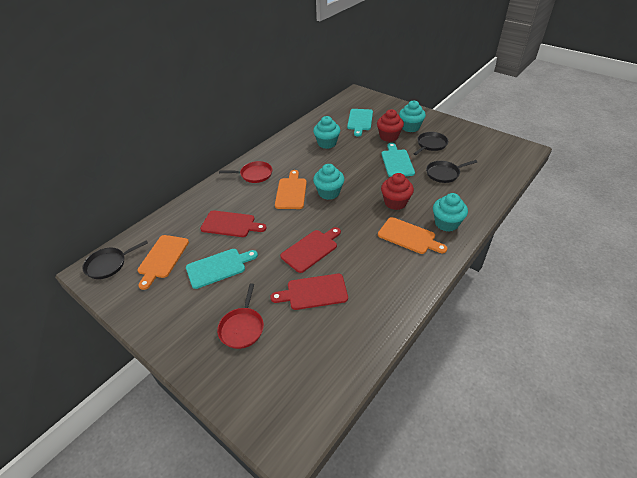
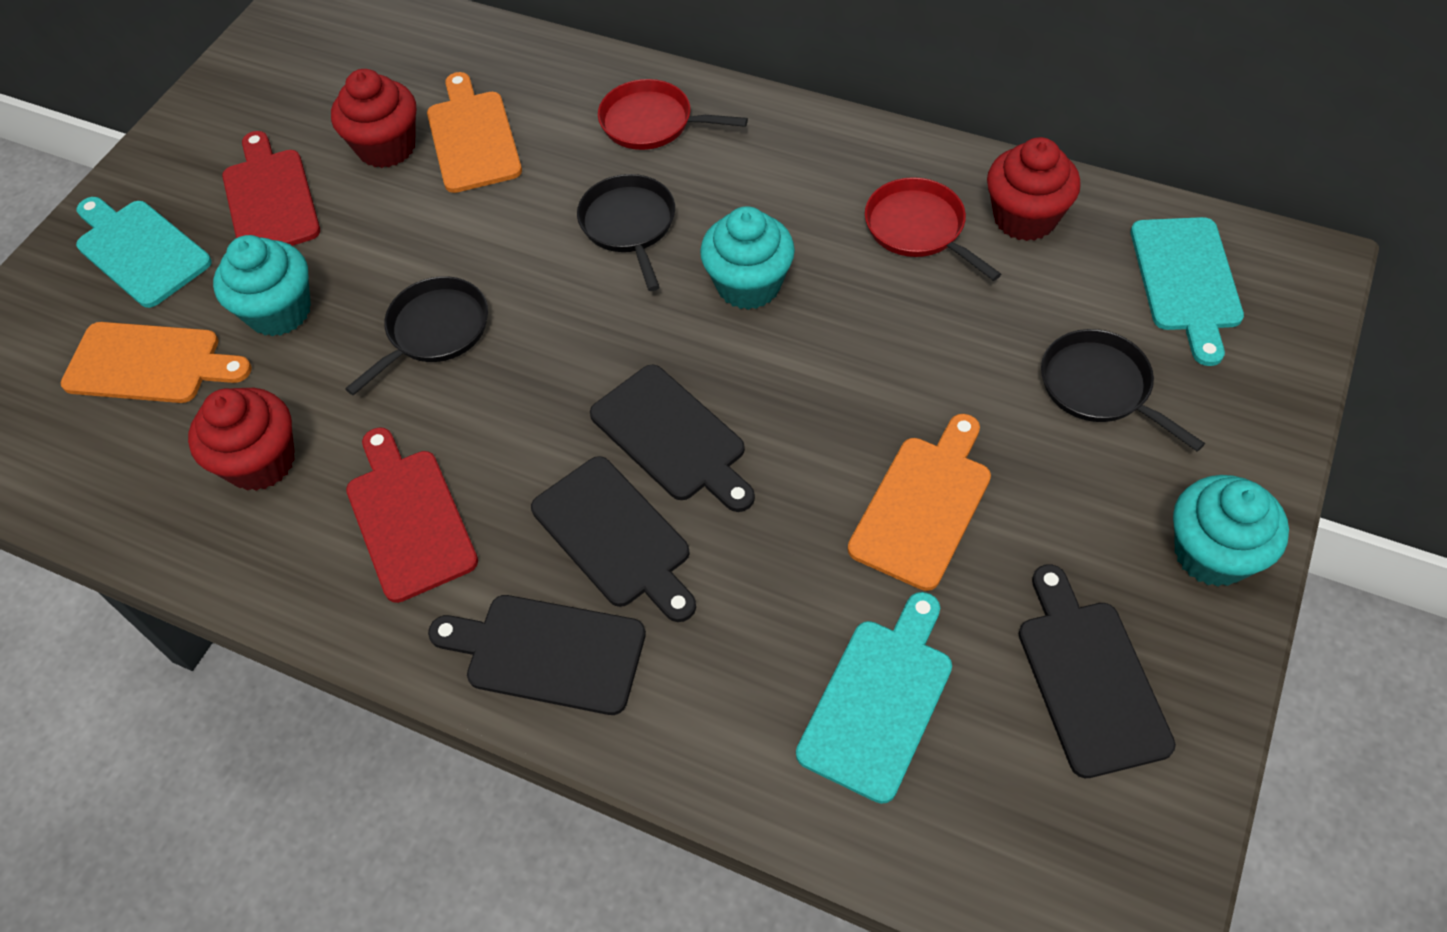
black cutting board: none = 0 -> [428,595,646,715] [531,456,696,622] [590,364,755,512] [1019,564,1176,778] = 4
red cupcake: [377,109,404,142] [381,173,414,210] = 2 -> [188,388,295,491] [331,69,416,168] [987,137,1081,241] = 3
red cutting board: [200,210,267,237] [270,274,348,310] [280,227,341,273] = 3 -> [222,131,320,246] [346,427,478,603] = 2
turquoise cupcake: [313,116,340,149] [313,164,344,200] [399,100,426,132] [433,193,468,232] = 4 -> [213,235,311,336] [700,206,795,310] [1173,475,1289,587] = 3

